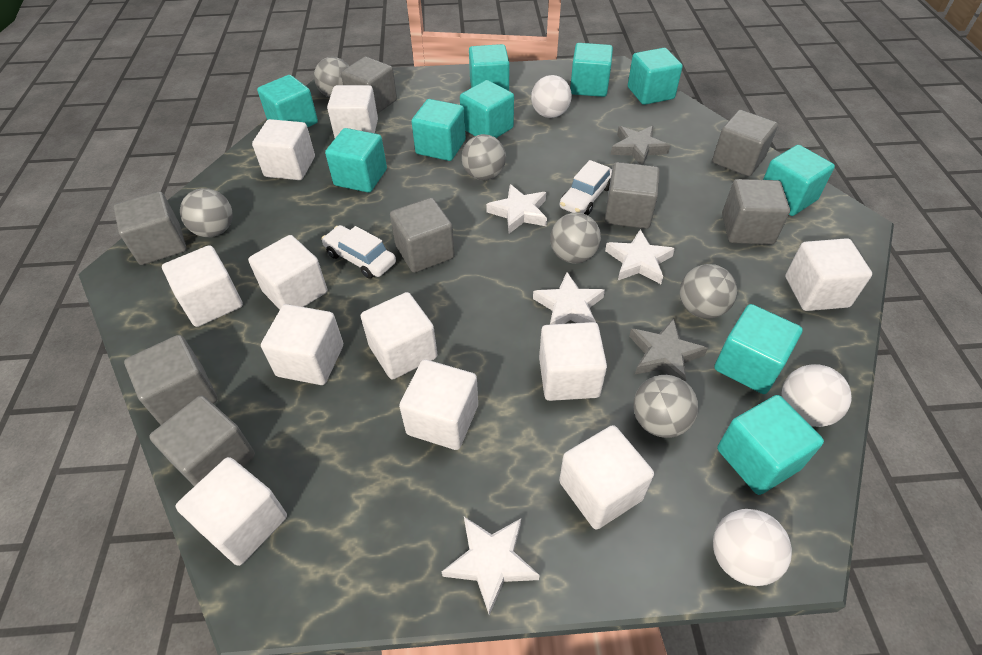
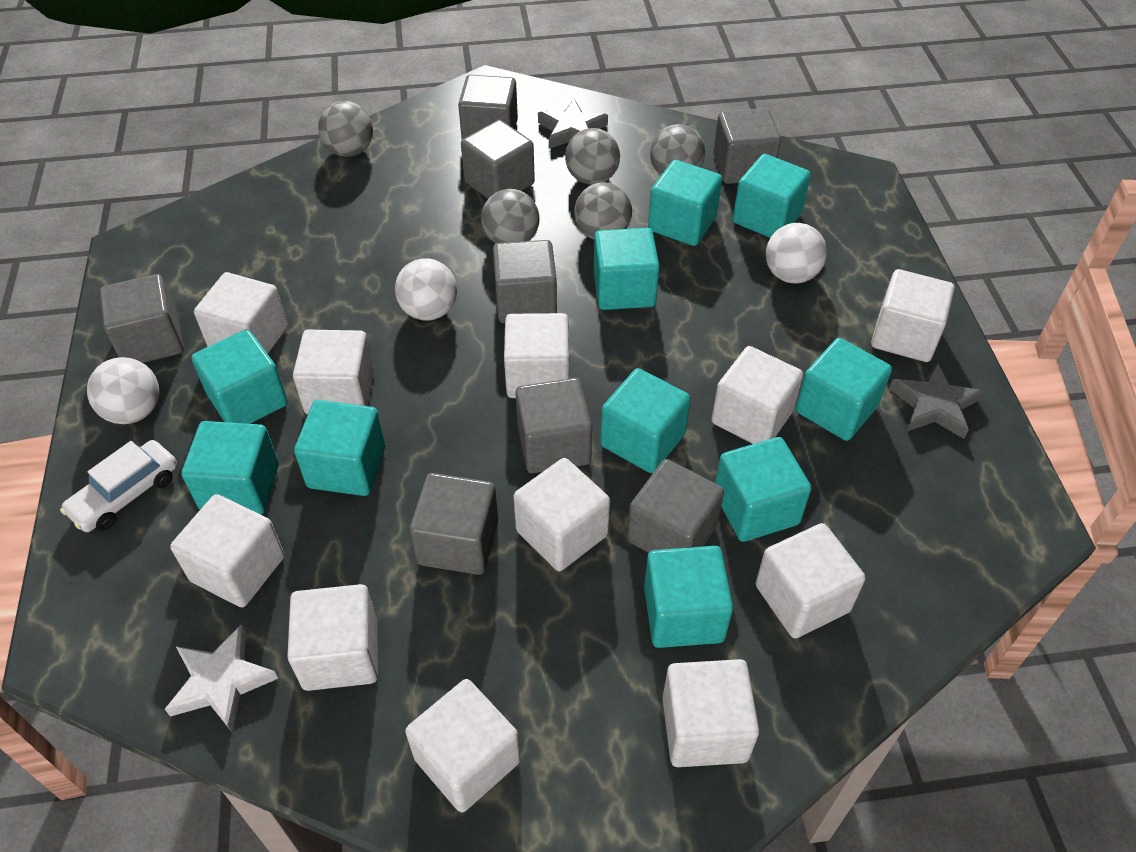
grey ball: [180,188,232,237] [314,57,349,97] [462,134,506,180] [550,213,601,264] [633,375,698,438] [680,264,737,319] = 6 -> [318,101,373,157] [481,189,539,244] [565,128,620,185] [574,182,632,240] [650,124,705,175] = 5
white car: [321,225,396,279] [560,160,612,215] = 2 -> [60,440,177,532] = 1
white star: [441,517,540,615] [486,184,547,234] [533,272,605,325] [605,229,675,284] = 4 -> [165,624,278,732] = 1

